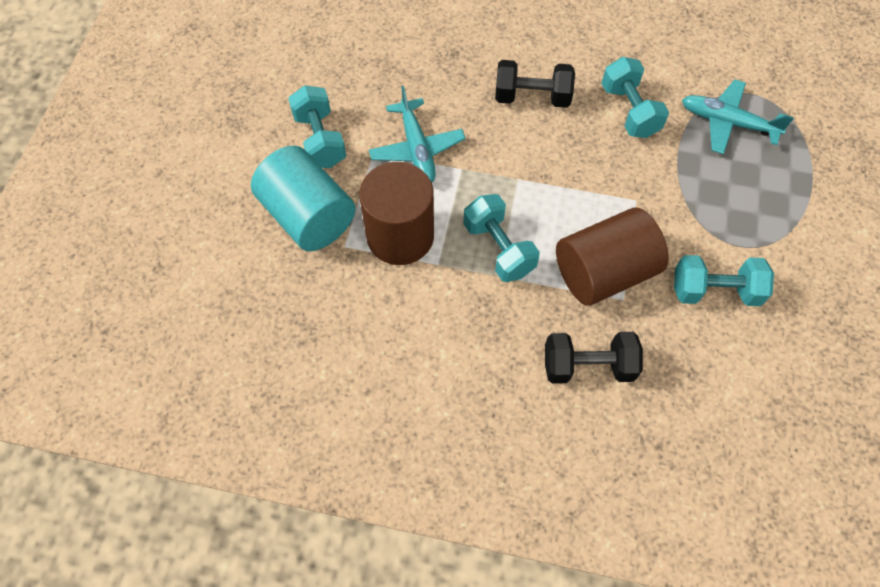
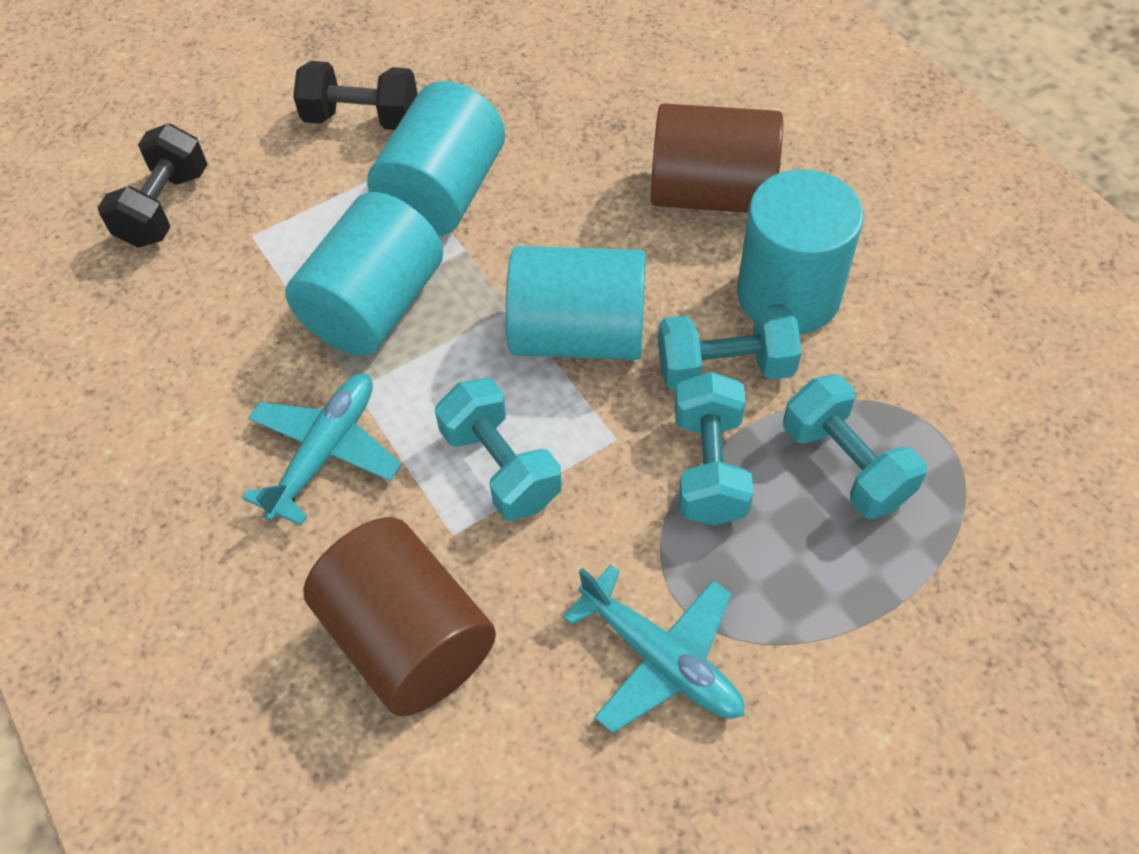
turquoise cylinder: [251,146,356,251] = 1 -> [285,192,443,356] [367,81,505,236] [506,246,646,360] [737,169,864,335] = 4

